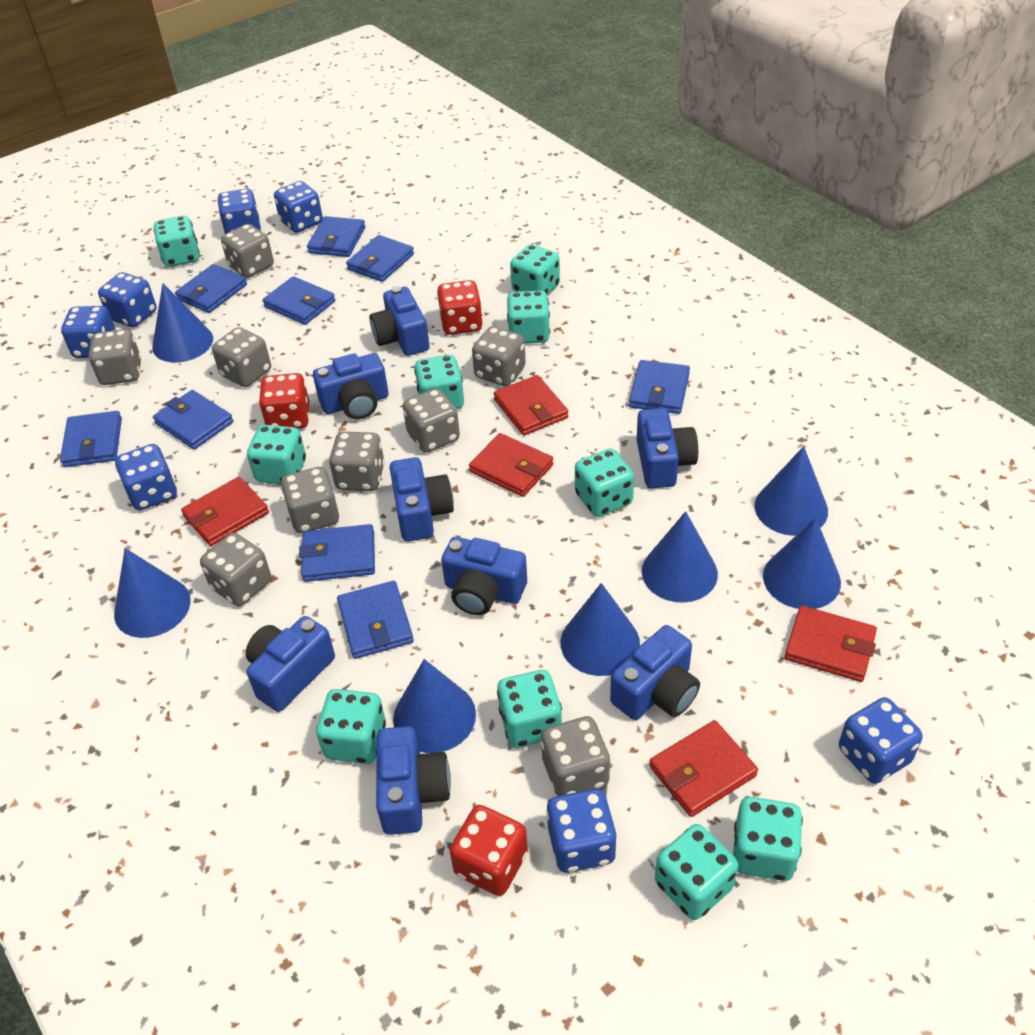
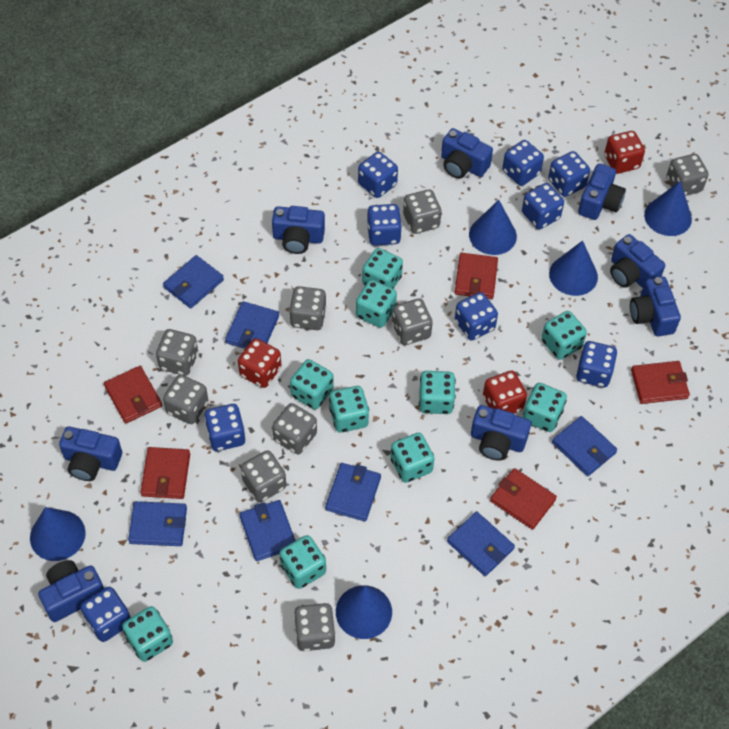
blue cone: [114,548,191,638] [152,283,213,363] [393,659,476,753] [561,583,640,676] [642,511,718,603] [754,446,828,536] [763,518,841,609] = 7 -> [30,507,86,561] [336,585,392,639] [469,200,517,255] [549,240,598,296] [644,181,692,236] = 5
blue dice: [61,306,116,358] [98,272,157,327] [115,444,177,510] [217,188,261,234] [274,181,323,233] [546,789,617,873] [839,697,923,784] = 7 -> [81,587,131,642] [204,404,245,451] [358,152,398,198] [367,204,402,246] [455,292,498,340] [502,140,544,186] [522,183,564,229] [548,151,590,197] [576,341,617,387] = 9
blue wallet: [60,411,122,467] [153,390,233,449] [175,264,247,313] [262,276,335,325] [299,524,375,582] [307,216,365,257] [337,581,414,659] [346,235,414,282] [629,360,690,414] = 9 -> [128,501,187,546] [163,255,224,308] [225,301,279,349] [240,500,296,561] [325,463,381,522] [447,511,515,576] [552,416,617,476] = 7

